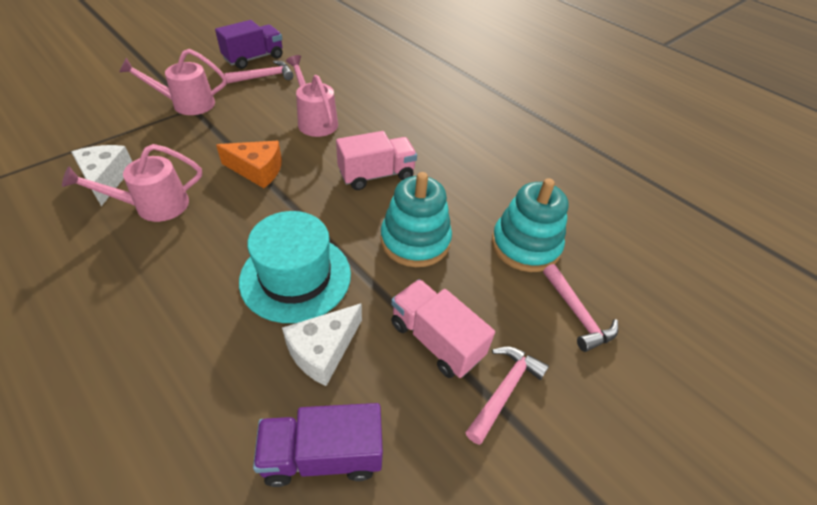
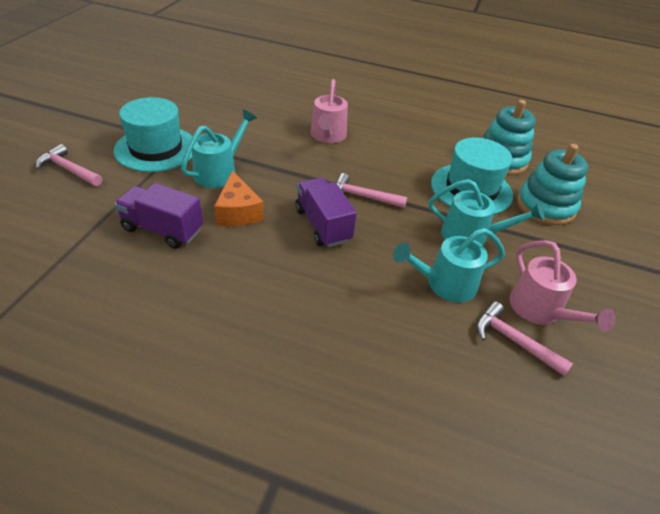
pink truck: [336,131,417,190] [391,279,495,378] = 2 -> none = 0
pink watering can: [62,144,202,222] [119,49,227,115] [286,55,338,137] = 3 -> [311,79,348,143] [509,240,616,332] = 2
turquoise hat: [239,211,351,323] = 1 -> [113,97,193,172] [431,138,513,214] = 2
turquoise watering can: none = 0 -> [181,109,257,188] [393,228,505,302] [429,179,545,245] = 3
white cheese: [71,145,132,206] [282,303,362,386] = 2 -> none = 0

